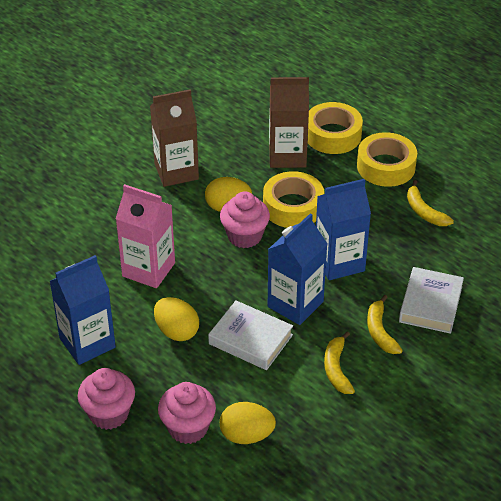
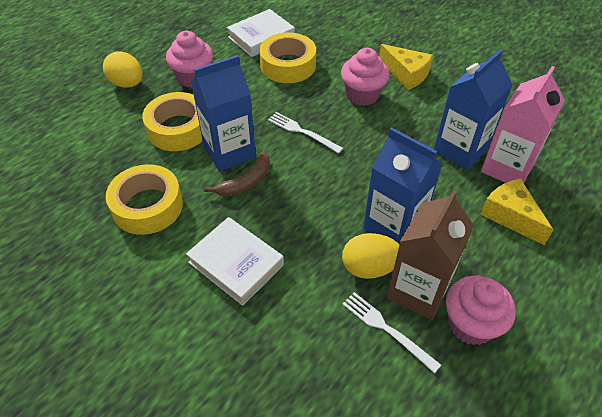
brown banana: none = 0 -> [204,152,270,196] = 1
brown carton: [150,89,199,187] [269,77,309,168] = 2 -> [387,189,474,320] = 1
white fork: none = 0 -> [268,112,343,153] [342,292,441,373] = 2
yellow banana: [324,331,355,394] [367,295,403,354] [407,180,454,226] = 3 -> none = 0
yellow cheese: none = 0 -> [379,44,433,90] [480,178,553,245] = 2
yellow egg: [154,297,199,341] [205,177,252,212] [220,402,276,444] = 3 -> [103,51,143,88] [342,233,399,279] = 2

